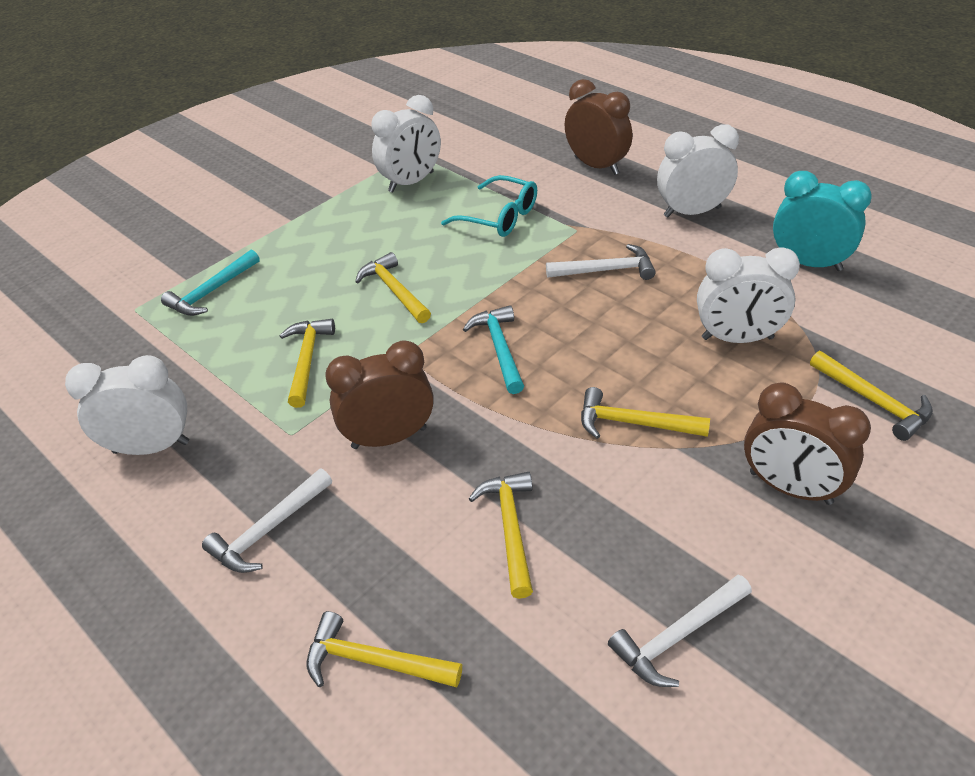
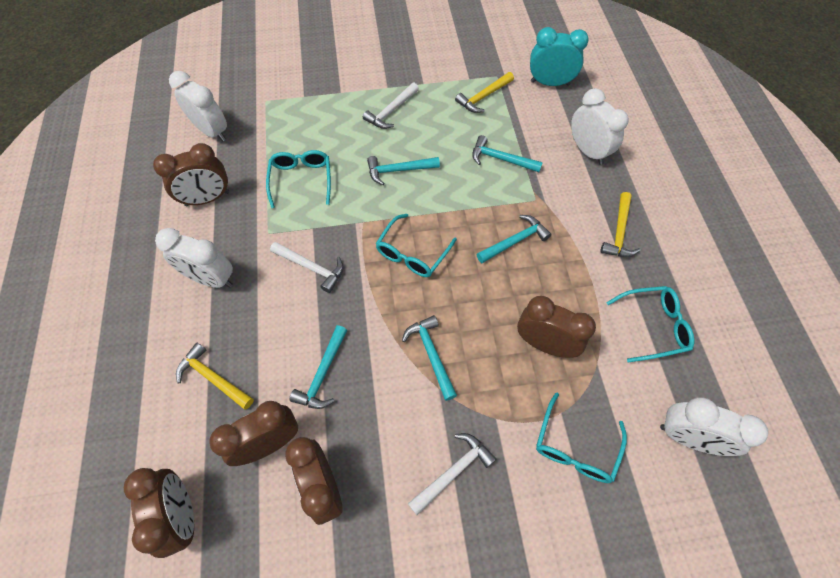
brown clock: [325,340,434,449] [565,79,632,175] [744,383,871,505] = 3 -> [124,468,194,558] [153,143,229,206] [209,401,298,466] [285,437,342,525] [517,296,596,358] = 5
turquoise glasses: [441,175,537,237] = 1 -> [266,150,331,208] [376,214,457,277] [536,392,627,483] [606,286,694,363] = 4
turquoise hammer: [161,249,260,316] [463,305,524,394] = 2 -> [289,325,347,409] [367,156,440,185] [402,315,457,401] [472,135,543,172] [477,215,552,263] = 5
yellow hammer: [280,319,335,408] [307,611,462,688] [355,252,431,323] [469,472,533,599] [581,387,710,439] [810,351,933,441] = 6 -> [176,342,254,410] [455,72,514,113] [600,192,640,257] = 3

